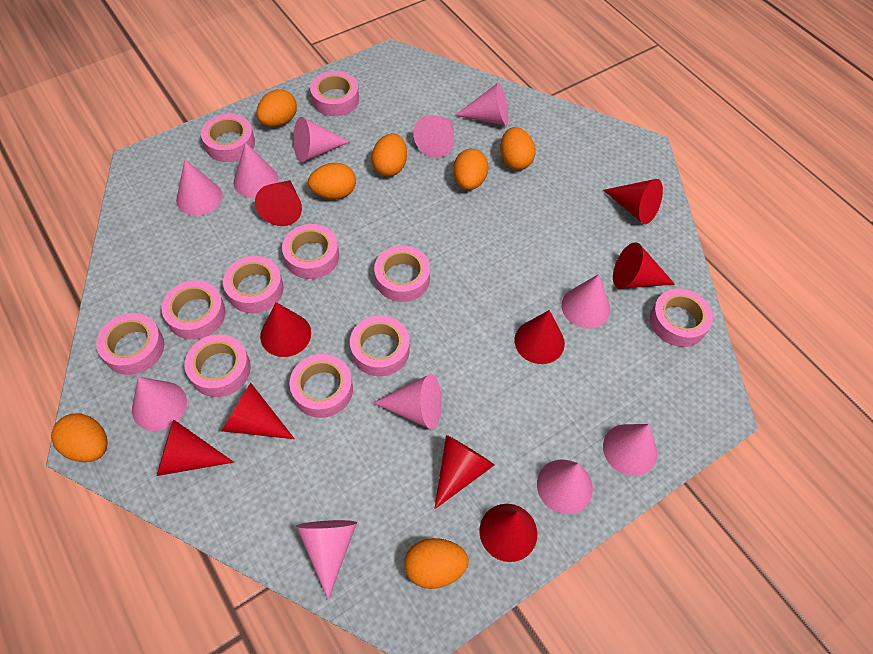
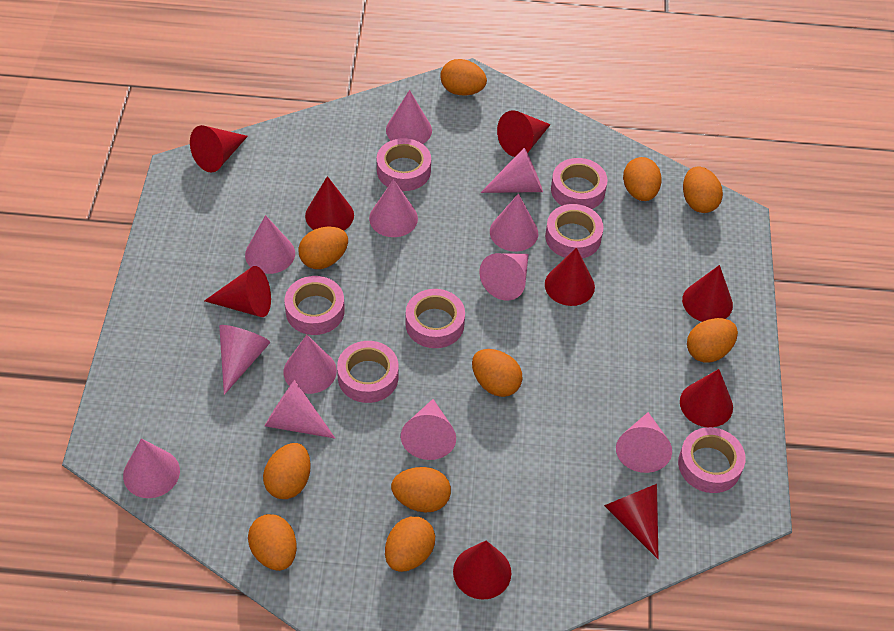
orange egg: [51,414,108,462] [256,89,297,127] [308,163,356,199] [371,133,407,177] [404,538,469,589] [453,149,489,190] [500,127,535,170] = 7 -> [248,514,297,571] [263,443,311,499] [298,227,348,269] [385,517,435,572] [391,467,451,513] [440,59,487,95] [472,349,523,397] [623,157,661,201] [683,166,723,213] [687,318,738,363] = 10
pink cone: [132,377,187,431] [176,160,223,216] [234,142,279,198] [293,117,350,163] [296,520,357,600] [373,374,442,429] [413,115,454,158] [455,83,508,126] [537,459,593,514] [561,274,610,329] [603,424,658,476] = 11 -> [123,439,180,498] [219,325,270,395] [245,215,295,274] [265,380,335,439] [284,335,337,394] [369,179,418,237] [386,90,432,144] [401,399,456,460] [479,253,529,301] [480,148,543,193] [490,193,538,252] [616,412,672,473] = 12
pink tape: [96,313,164,375] [162,280,226,340] [185,334,251,397] [201,114,255,162] [223,256,284,313] [282,224,339,279] [289,354,353,418] [310,71,359,116] [350,315,410,376] [374,246,430,302] [650,288,713,347] = 11 -> [284,276,345,335] [337,341,399,403] [377,138,431,191] [405,289,465,348] [545,204,604,259] [551,158,608,209] [678,427,746,493] = 7

